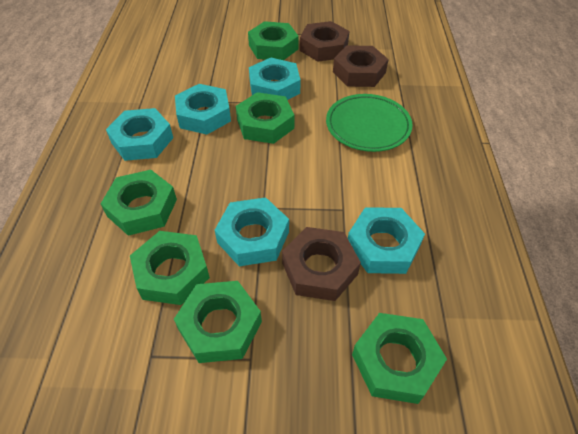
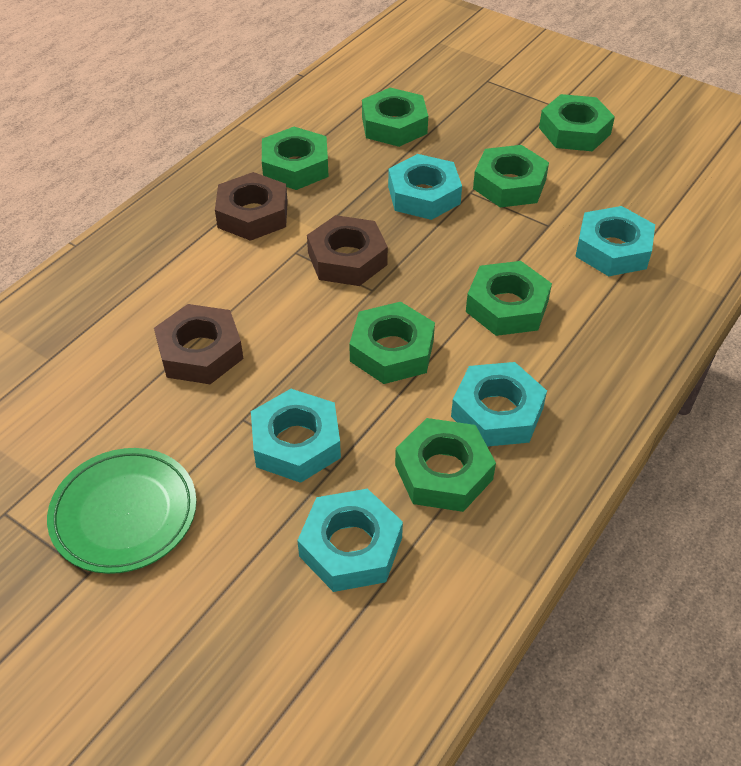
green nut: [101,170,177,236] [130,231,210,305] [174,281,262,363] [236,92,295,144] [248,21,299,60] [352,313,447,404] = 6 -> [262,127,329,190] [349,302,435,384] [362,88,428,147] [395,418,496,512] [466,261,552,336] [473,145,549,208] [539,94,615,151] = 7

